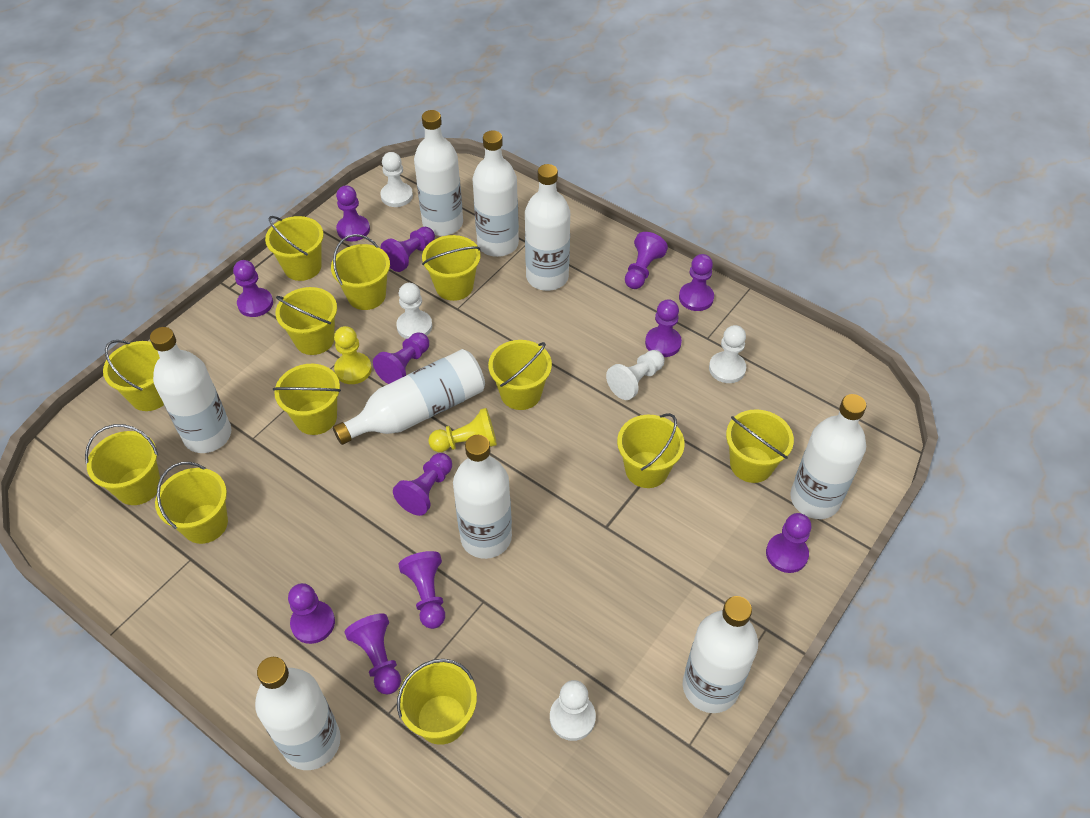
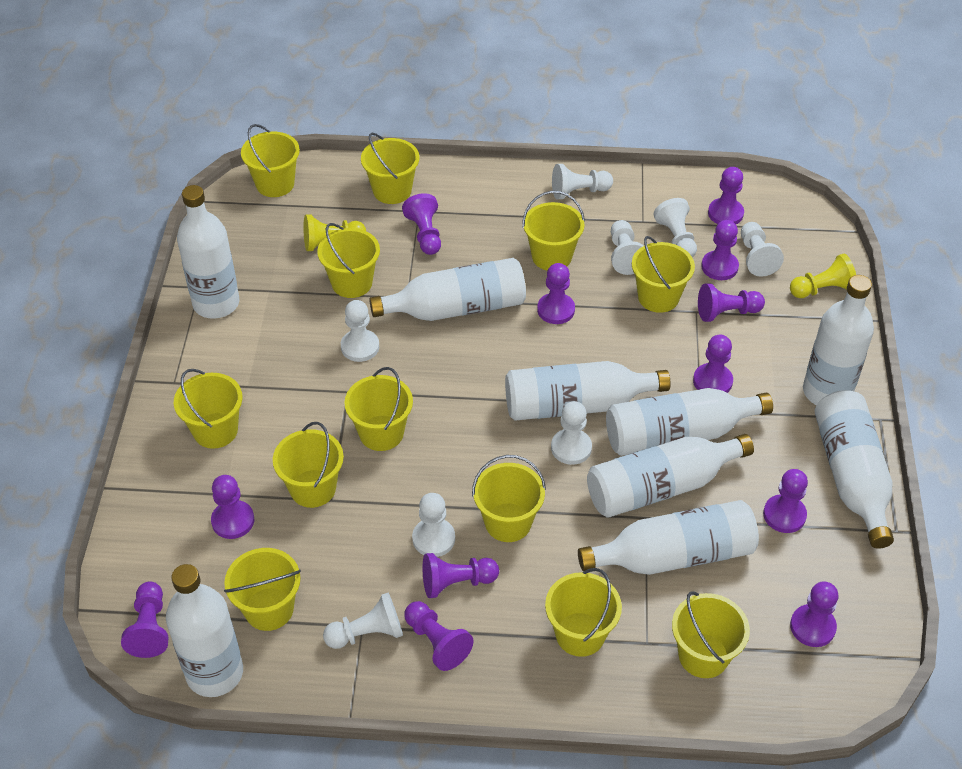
white pawn: [380,152,413,207] [396,283,432,339] [550,680,596,741] [606,350,665,400] [709,325,746,383] = 5 -> [323,593,403,649] [341,300,379,362] [412,493,455,557] [551,401,592,465] [552,164,613,199] [611,220,644,275] [653,198,697,257] [741,222,784,277] = 8

